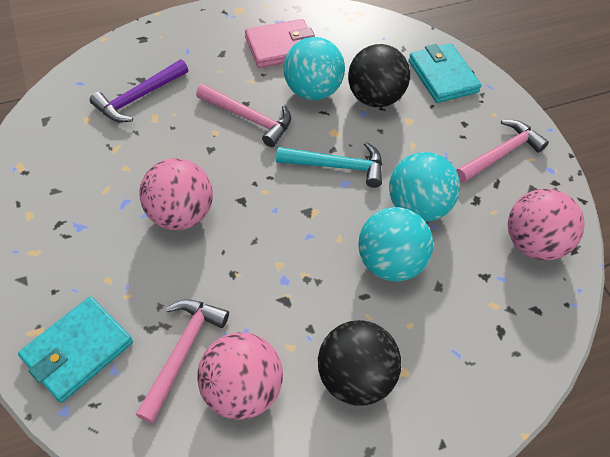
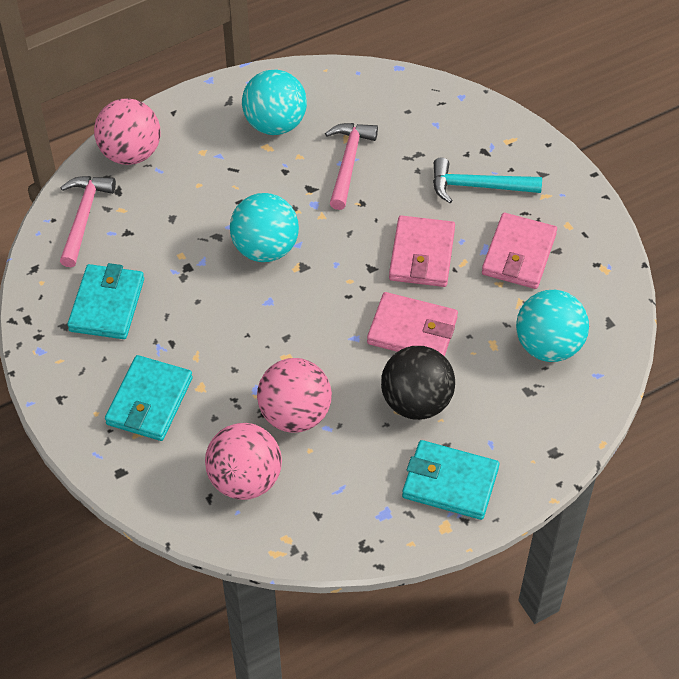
black ball: [318,320,401,406] [348,44,410,107] = 2 -> [381,346,455,420] = 1
pink hammer: [135,300,229,423] [196,84,291,147] [456,120,549,183] = 3 -> [60,176,116,267] [325,123,378,210] = 2
pink wallet: [245,19,315,68] = 1 -> [367,292,458,357] [389,215,455,287] [482,213,557,289] = 3
purple hammer: [90,59,188,123] = 1 -> none = 0
turquoise wallet: [18,297,133,403] [409,44,482,103] = 2 -> [67,263,144,339] [105,355,193,441] [402,440,499,520] = 3

